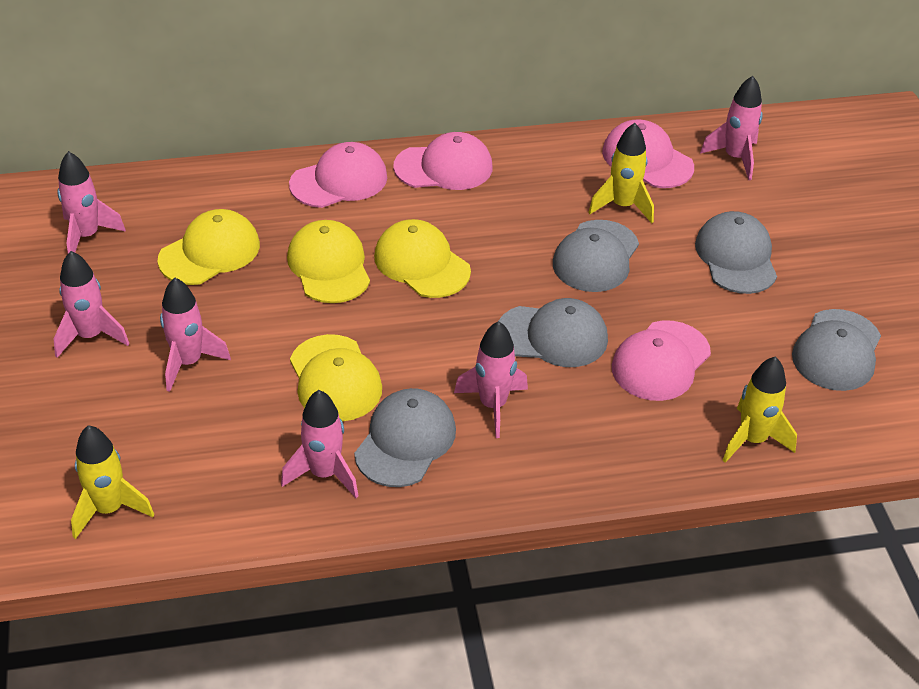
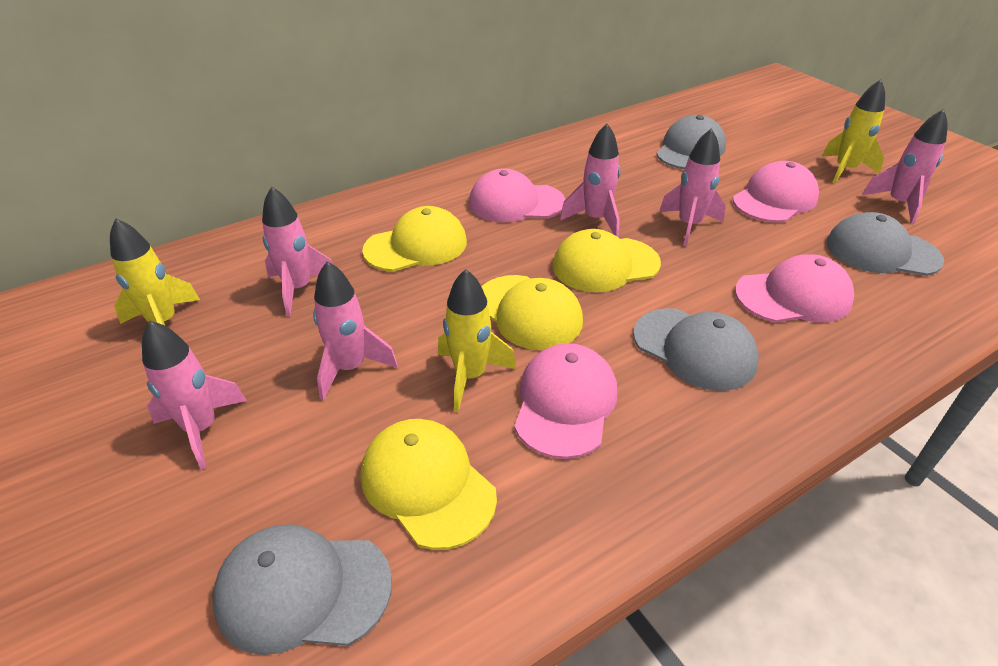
grey cap: [354,388,456,487] [498,298,608,367] [553,220,639,292] [695,211,777,294] [792,309,881,391] = 5 -> [212,524,392,655] [633,308,759,391] [656,115,726,169] [826,212,944,276] = 4

